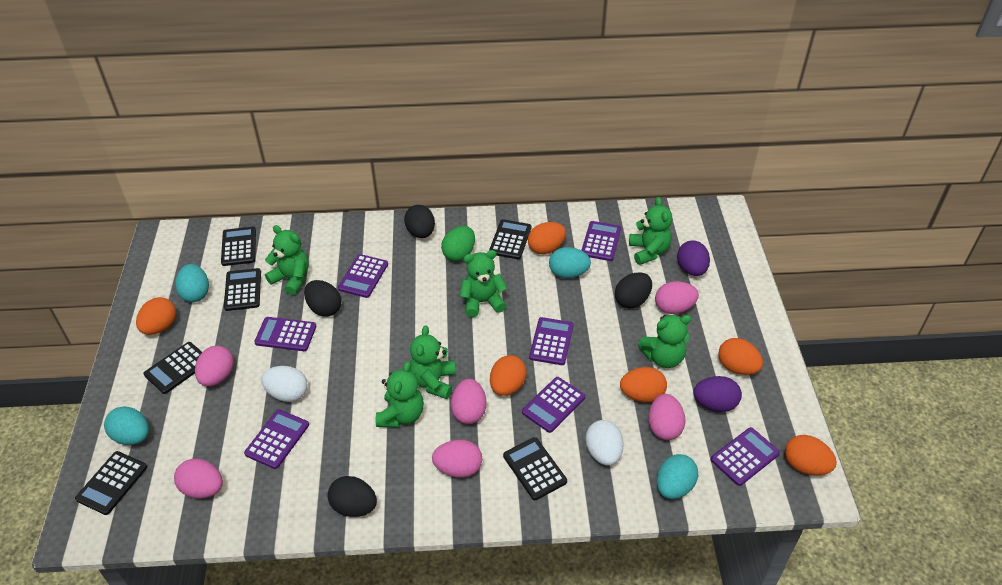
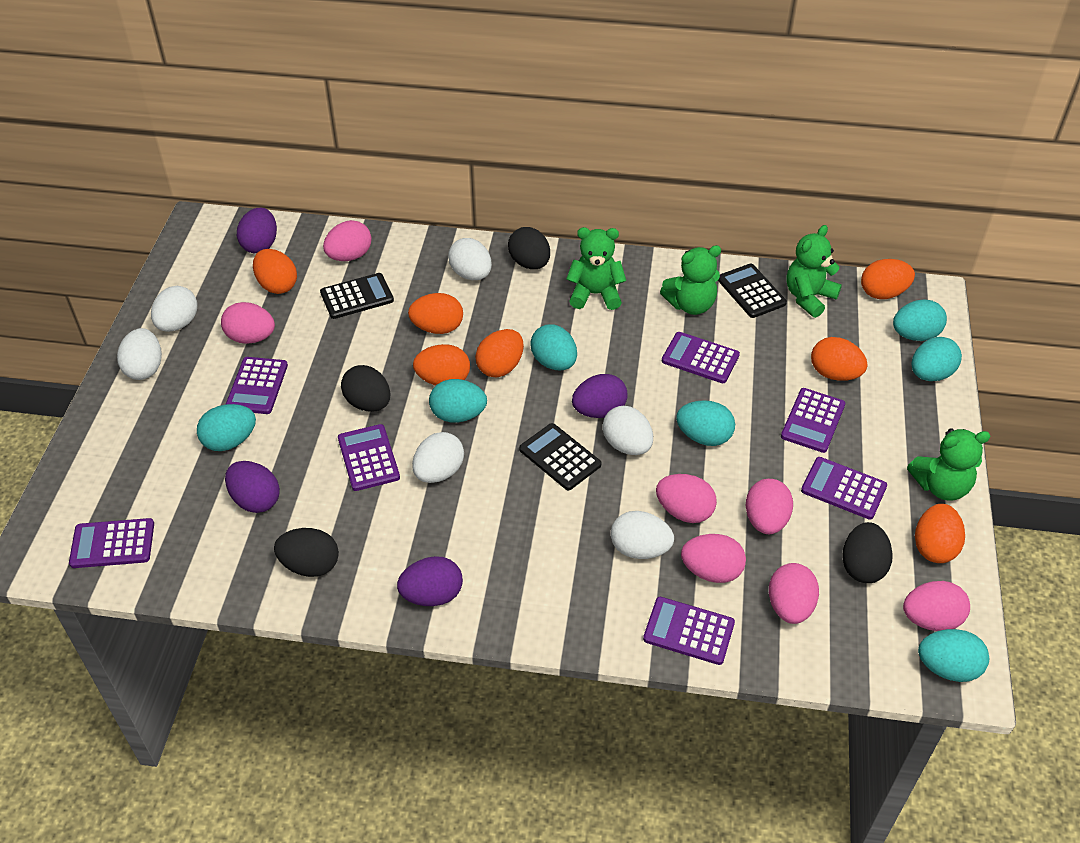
black calculator: [75,451,147,515] [143,342,202,394] [221,227,256,266] [224,268,261,311] [489,219,531,259] [503,437,567,500] = 6 -> [320,273,394,319] [519,423,601,490] [718,264,787,318] = 3
green egg: [441,226,475,261] = 1 -> none = 0
green teddy bear: [265,225,309,295] [376,361,424,427] [410,325,456,399] [460,250,507,317] [629,197,672,265] [638,314,692,368] = 6 -> [566,227,626,310] [660,245,721,315] [786,225,842,318] [907,428,990,500] = 4
orange egg: [136,297,176,335] [490,355,527,396] [528,222,566,254] [620,367,667,402] [718,338,763,375] [785,435,837,475] = 6 -> [253,249,297,294] [408,293,463,334] [413,344,470,385] [475,329,524,377] [811,337,868,381] [861,259,915,299] [915,504,965,563] = 7
pink egg: [174,458,223,498] [195,346,234,386] [432,440,482,478] [451,379,486,424] [648,394,686,440] [655,281,699,314] = 6 -> [221,302,275,344] [323,220,372,261] [656,474,717,523] [681,534,746,583] [746,479,793,534] [769,563,819,624] [903,581,970,631] = 7
purple egg: [677,240,710,276] [693,376,742,412] = 2 -> [225,461,280,513] [237,208,277,253] [397,556,463,606] [572,374,627,418] = 4
turquoise egg: [104,406,149,445] [175,264,209,302] [549,247,591,278] [657,454,698,499] = 4 -> [197,404,256,451] [429,379,487,423] [530,324,577,370] [676,400,735,446] [893,300,947,341] [911,337,962,381] [918,629,989,682] = 7
white egg: [261,366,307,402] [586,420,624,466] = 2 -> [117,328,162,380] [151,286,197,332] [412,432,464,483] [448,238,492,280] [602,406,653,455] [611,511,674,559] = 6

